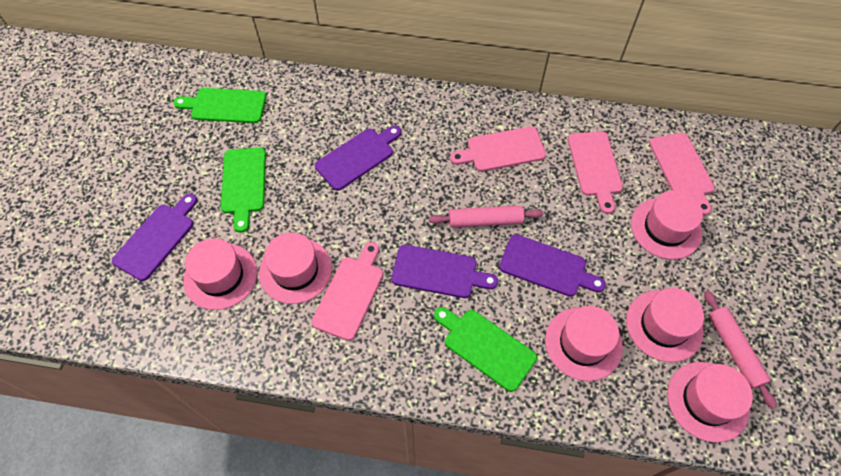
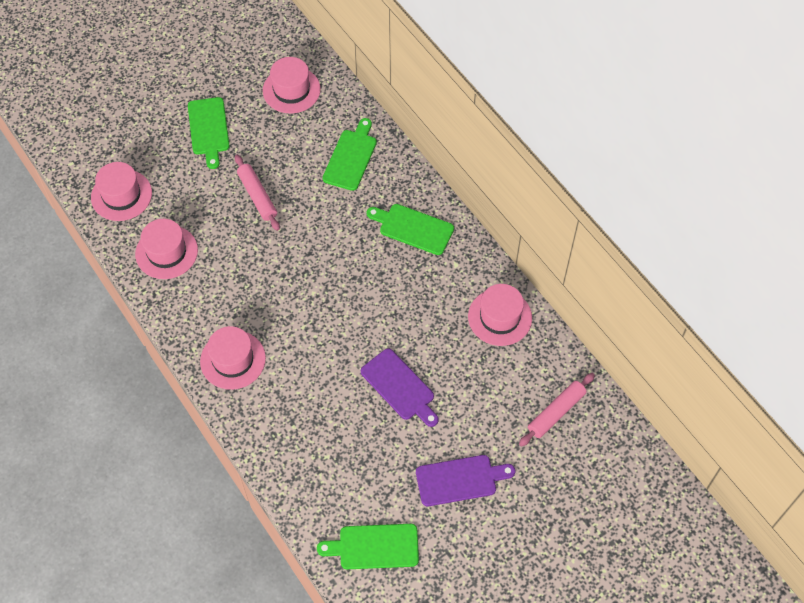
green cutting board: [174,88,266,123] [221,148,266,233] [434,307,537,392] = 3 -> [188,97,230,169] [317,524,419,569] [323,118,377,191] [367,204,454,255] = 4
pink cutting board: [312,242,383,341] [450,126,546,171] [568,131,623,214] [649,133,715,215] = 4 -> none = 0
pink hat: [183,238,257,310] [259,233,332,304] [545,306,623,381] [626,288,704,362] [631,190,703,259] [667,362,753,443] = 6 -> [91,162,152,221] [135,219,198,279] [200,326,266,390] [263,57,321,113] [468,284,532,346] = 5
purple cutting board: [112,194,197,281] [315,126,401,191] [391,245,498,298] [499,234,606,297] = 4 -> [361,348,439,427] [416,455,515,506] = 2

